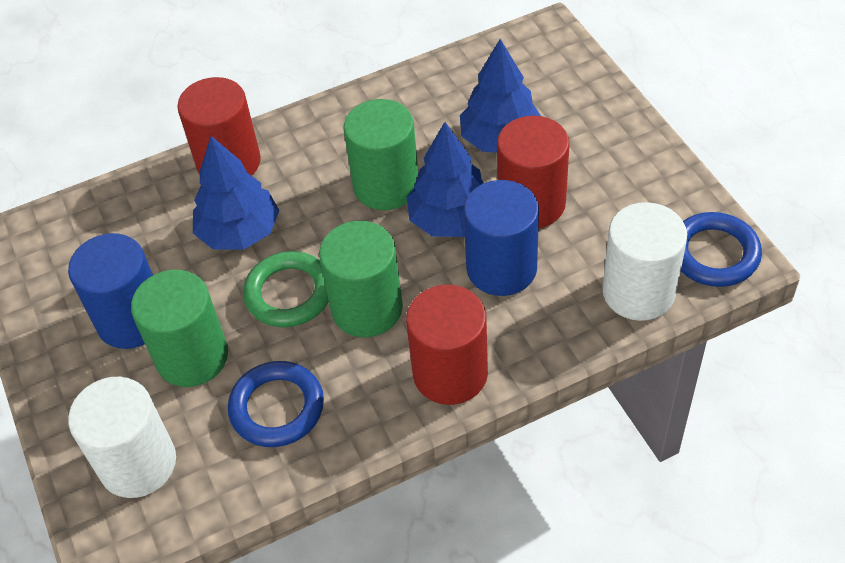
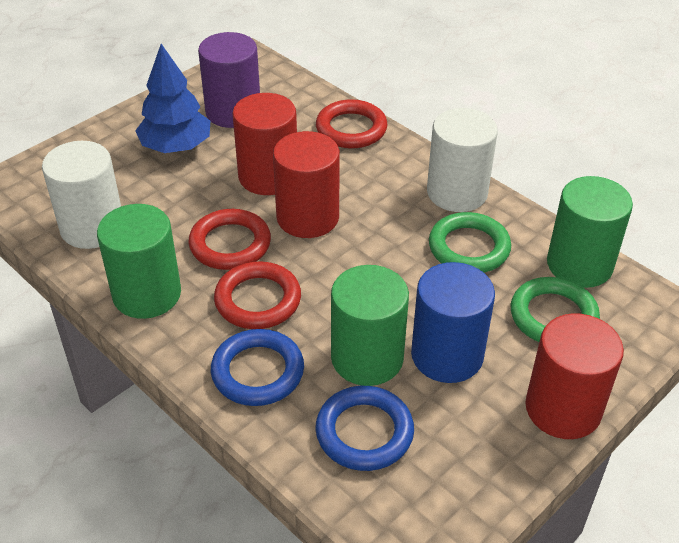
blue cylinder: [68,233,153,349] [464,180,539,296] = 2 -> [411,262,495,383] = 1
blue tree: [193,136,280,250] [406,122,484,237] [460,39,541,153] = 3 -> [135,44,210,153] = 1
green ring: [243,251,329,327] = 1 -> [429,212,511,273] [511,277,600,342] = 2
purple cylinder: none = 0 -> [198,32,260,128] = 1
red ring: none = 0 -> [188,209,271,270] [214,262,301,329] [316,99,388,148] = 3

